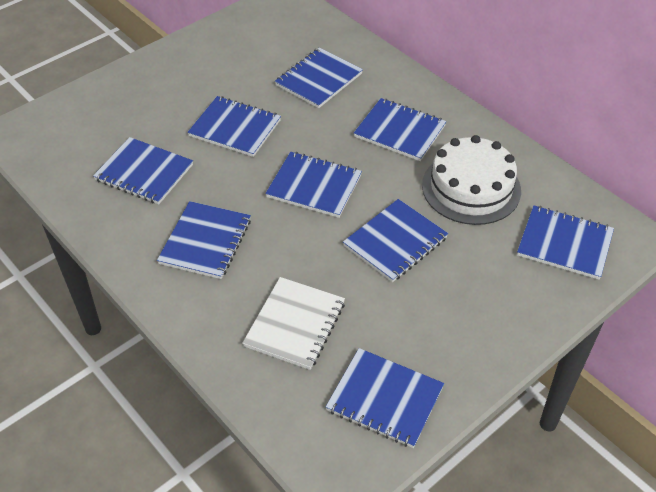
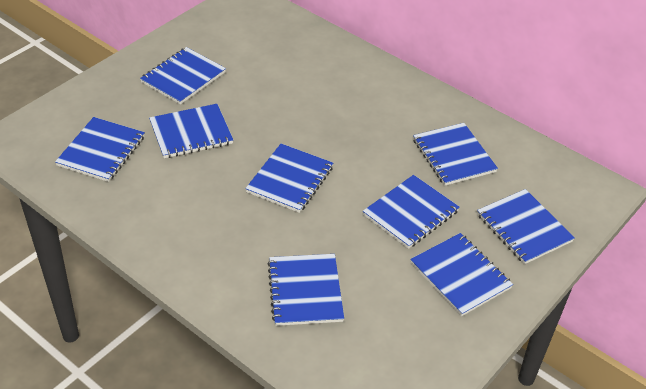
white cake: [422,135,521,225] = 1 -> none = 0
white notebook: [242,277,345,370] = 1 -> none = 0

